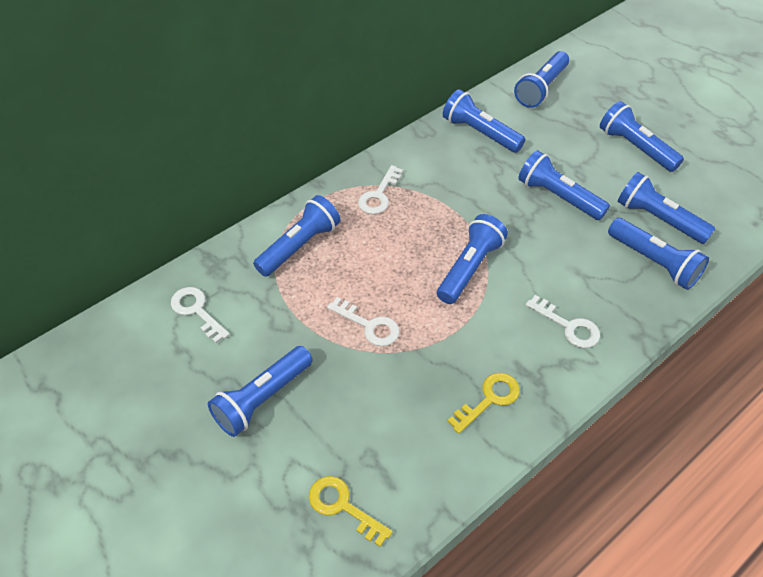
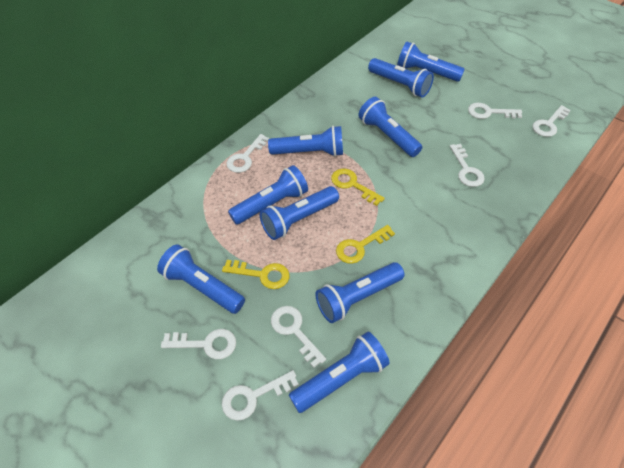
white key: [171,287,230,343] [327,297,399,346] [358,165,403,214] [526,295,600,348] = 4 -> [161,329,236,359] [222,370,299,421] [226,134,269,173] [271,306,326,368] [450,144,485,187] [468,103,522,119] [532,105,571,137] = 7
yellow key: [309,476,393,547] [447,373,520,434] = 2 -> [222,260,289,289] [331,169,385,206] [336,225,395,264] = 3

